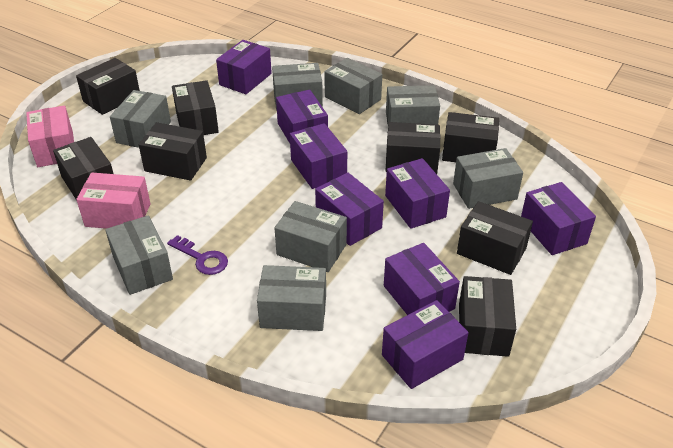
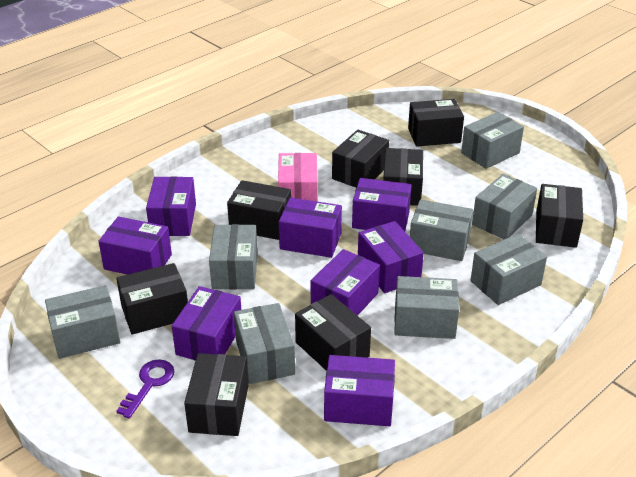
pink box: [26,105,74,167] [76,172,151,229] = 2 -> [278,153,318,202] = 1

